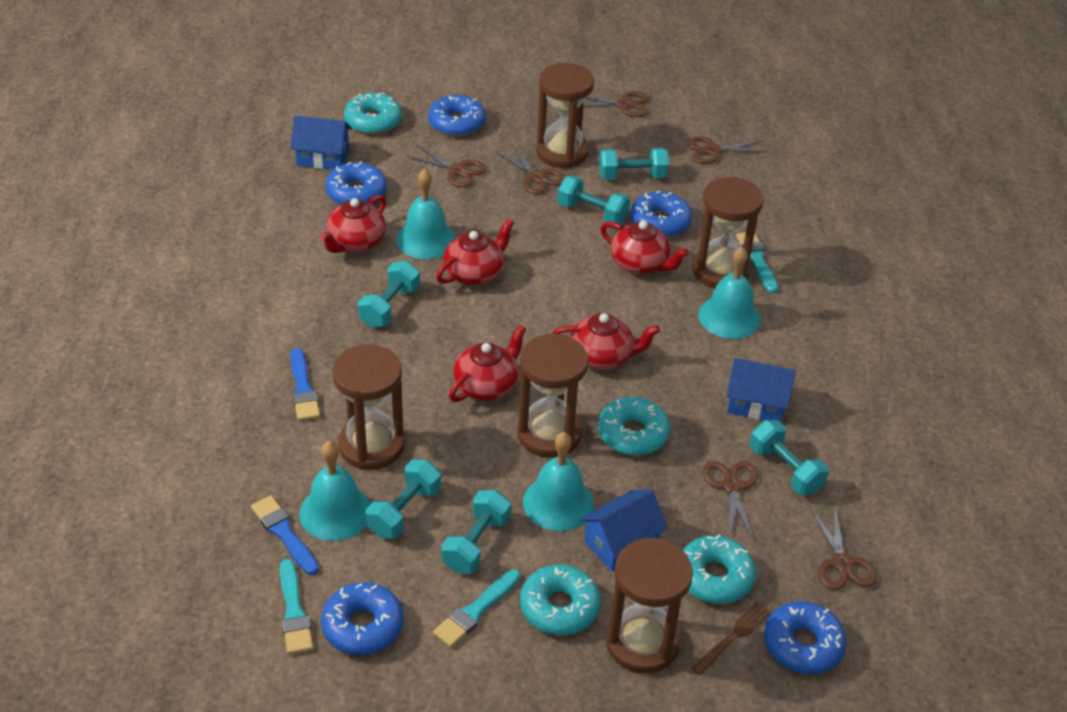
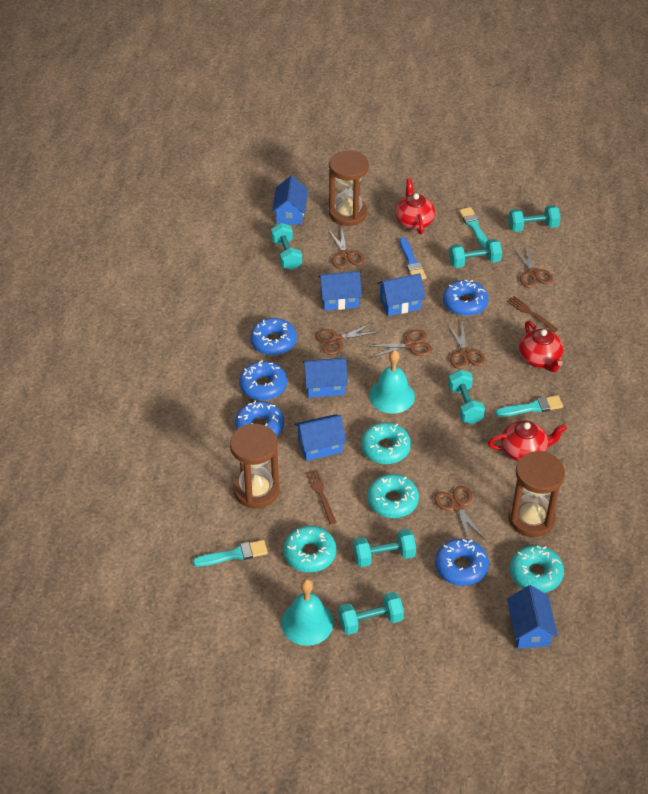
blue brush: [251,495,319,575] [290,348,320,421] = 2 -> [399,237,426,279] = 1
blue house: [291,116,352,170] [579,489,668,571] [727,358,796,422] = 3 -> [272,176,308,225] [294,414,346,461] [303,358,348,398] [318,271,362,310] [377,273,425,316] [507,585,558,649] = 6
brown fork: [692,602,771,675] = 1 -> [306,470,337,524] [507,296,558,333] = 2
brown hourglass: [332,344,405,470] [517,334,589,458] [536,63,594,168] [606,538,693,673] [692,176,764,288] = 5 -> [230,424,280,509] [329,151,369,226] [508,451,565,537] = 3
red teapot: [320,195,386,253] [436,219,514,285] [449,325,526,402] [552,313,660,370] [600,221,689,275] = 5 -> [395,178,435,234] [488,420,567,461] [519,321,563,372] = 3
turquoise bell: [299,441,371,541] [396,169,456,259] [523,432,594,531] [698,247,761,339] = 4 -> [281,579,334,646] [369,350,415,414] = 2

